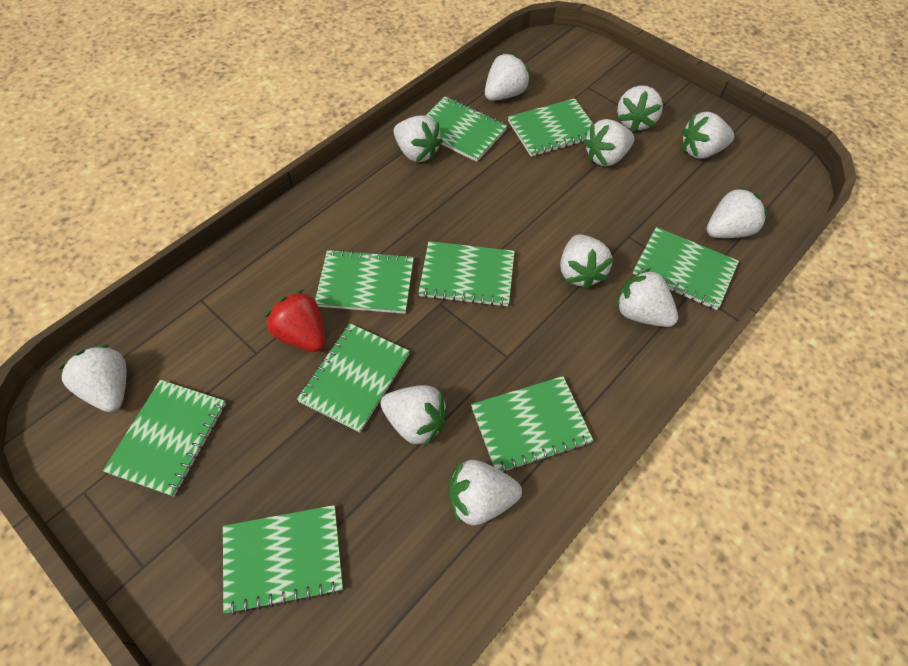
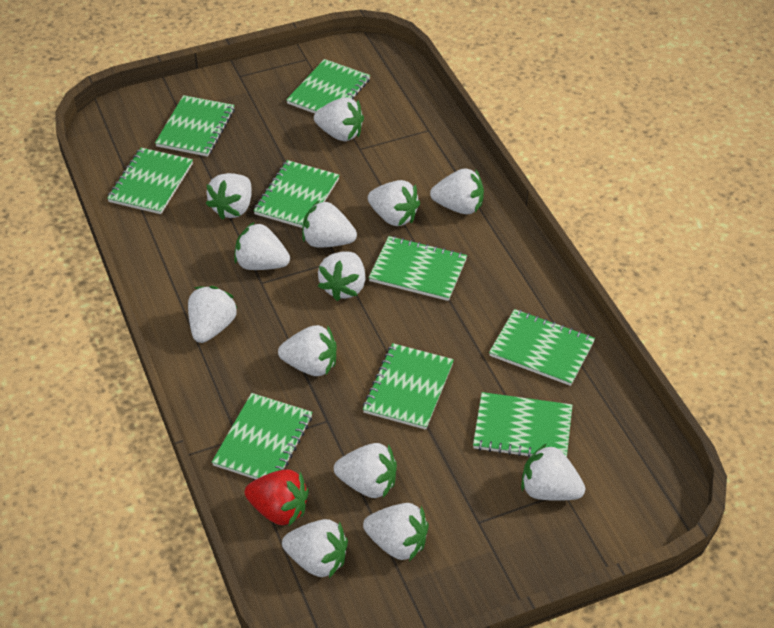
white strawberry: [58,344,127,412] [380,385,448,447] [394,115,443,162] [449,460,522,525] [485,53,530,101] [560,234,613,290] [583,119,634,166] [616,268,678,327] [617,85,663,132] [682,112,734,159] [707,186,768,238] = 11 -> [188,286,238,343] [206,173,252,220] [234,222,290,270] [278,325,337,376] [282,519,348,578] [302,200,357,248] [314,97,364,141] [318,251,365,301] [334,443,397,498] [363,503,429,561] [368,180,420,226] [430,168,484,214] [521,444,585,501] = 13

